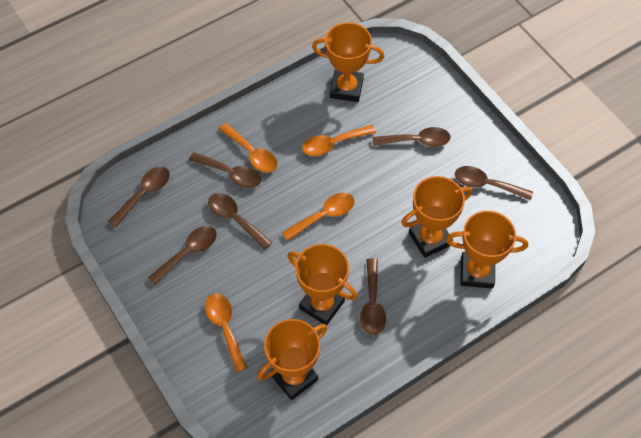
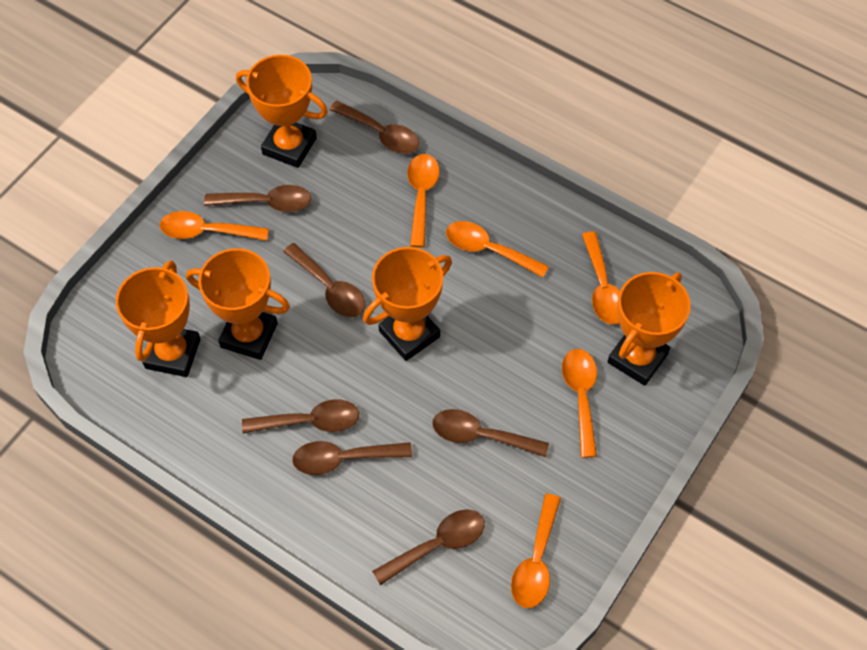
orange spoon: [205,293,247,373] [219,123,278,173] [282,193,354,241] [302,125,376,156] = 4 -> [160,211,269,241] [407,154,440,248] [446,221,549,278] [511,494,561,608] [562,349,597,458] [582,231,620,325] = 6

